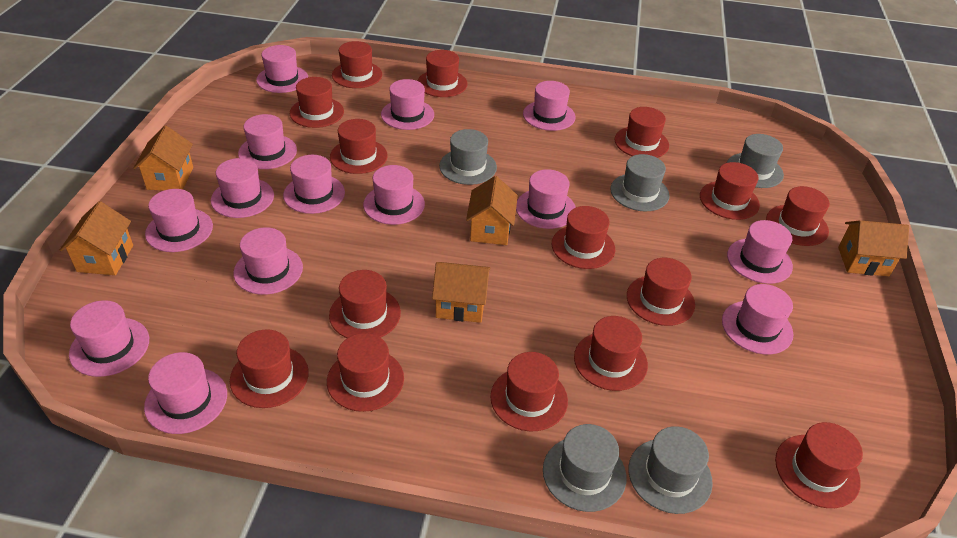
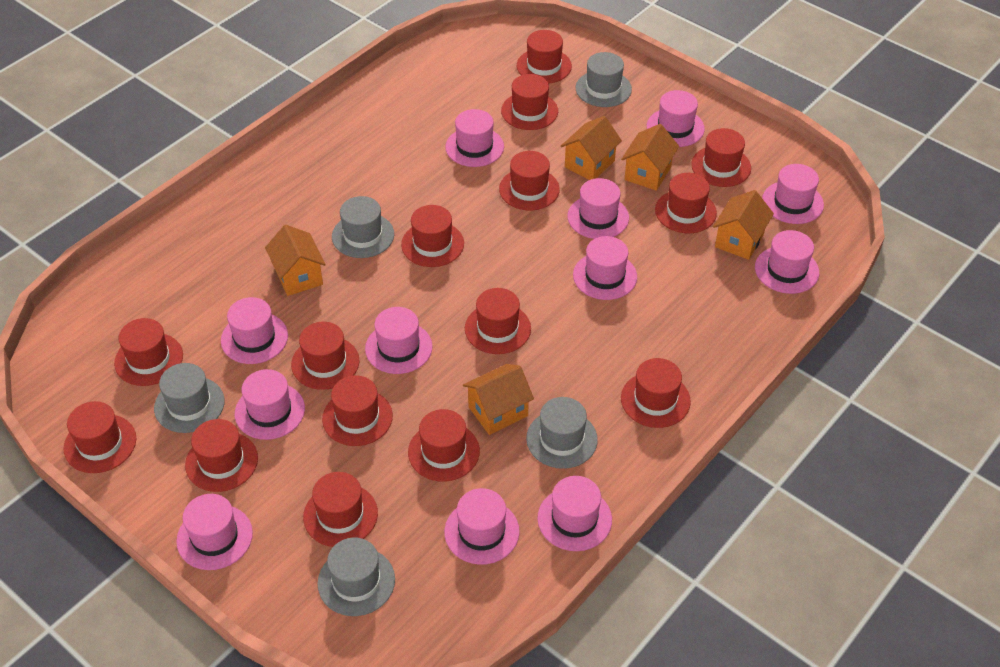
pink hat: [69,300,149,377] [144,352,227,434] [145,189,213,252] [211,158,274,218] [233,227,303,295] [238,114,297,169] [256,45,308,93] [283,155,345,214] [363,165,425,225] [381,79,434,130] [516,169,576,229] [523,81,576,131] [722,284,794,355] [727,220,793,284] = 14 -> [176,494,253,570] [221,297,288,364] [235,369,305,440] [365,307,432,374] [444,488,520,565] [445,109,504,167] [537,476,612,551] [567,178,629,239] [573,236,637,300] [647,90,705,147] [755,230,819,294] [762,164,824,224] = 12

